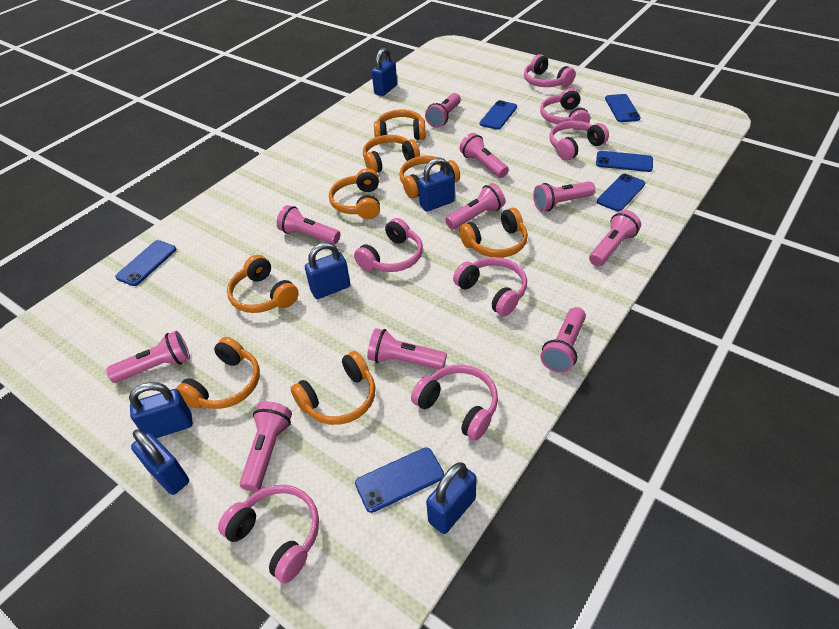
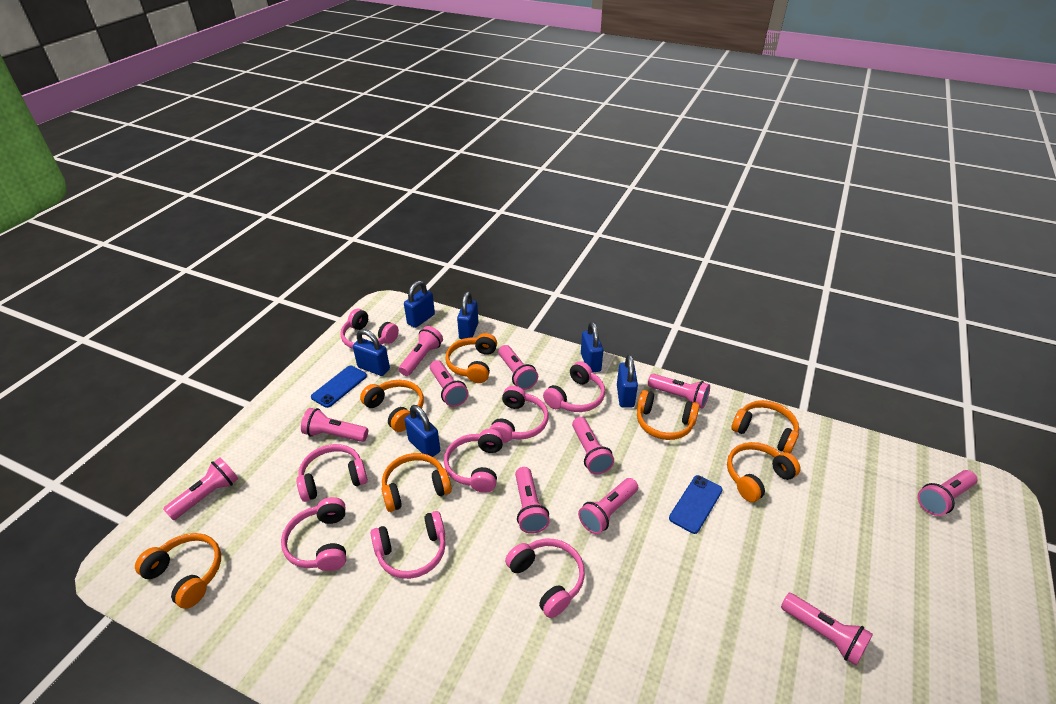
blue phone: [115,240,176,286] [355,447,444,513] [480,100,517,130] [596,151,653,172] [597,174,645,212] [605,94,641,122] = 6 -> [311,366,367,408] [669,475,723,534] = 2
orange headphones: [176,337,260,409] [227,255,299,313] [291,351,376,425] [329,168,380,219] [363,135,420,173] [374,109,426,140] [399,156,460,199] [459,208,528,258] = 8 -> [135,533,221,609] [360,380,424,432] [381,453,452,512] [445,333,497,383] [637,390,700,440] [727,442,801,502] [731,400,799,453] = 7
pink flashlight: [106,331,190,383] [240,401,292,492] [277,205,340,244] [367,328,447,370] [425,93,461,128] [445,183,505,230] [460,133,509,178] [533,181,595,211] [540,307,586,373] [589,210,641,266] = 10 -> [163,457,238,520] [301,408,368,442] [399,326,443,376] [430,360,468,407] [498,345,538,390] [515,467,550,534] [572,417,614,474] [578,478,638,534] [648,374,710,409] [781,593,873,666] [917,470,977,516] = 11
pink headphones: [218,485,319,583] [354,218,423,272] [411,365,498,441] [453,257,527,316] [524,54,576,87] [540,88,590,130] [549,121,609,161] = 7 -> [281,497,346,571] [296,444,368,502] [340,309,399,349] [371,511,446,579] [444,429,504,493] [490,386,549,443] [505,539,585,618] [543,361,605,412] = 8

